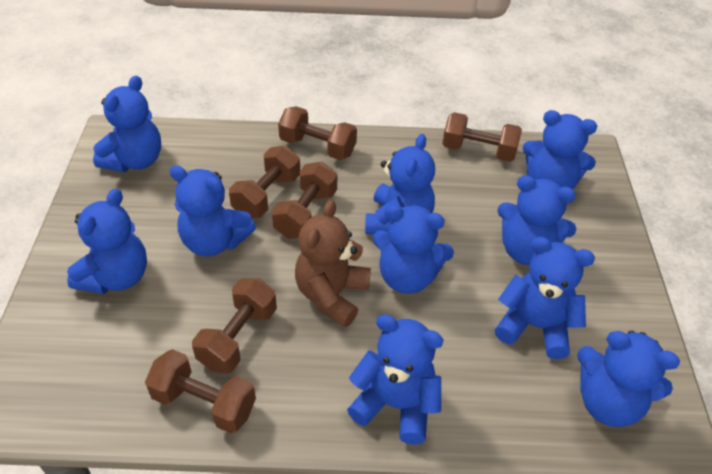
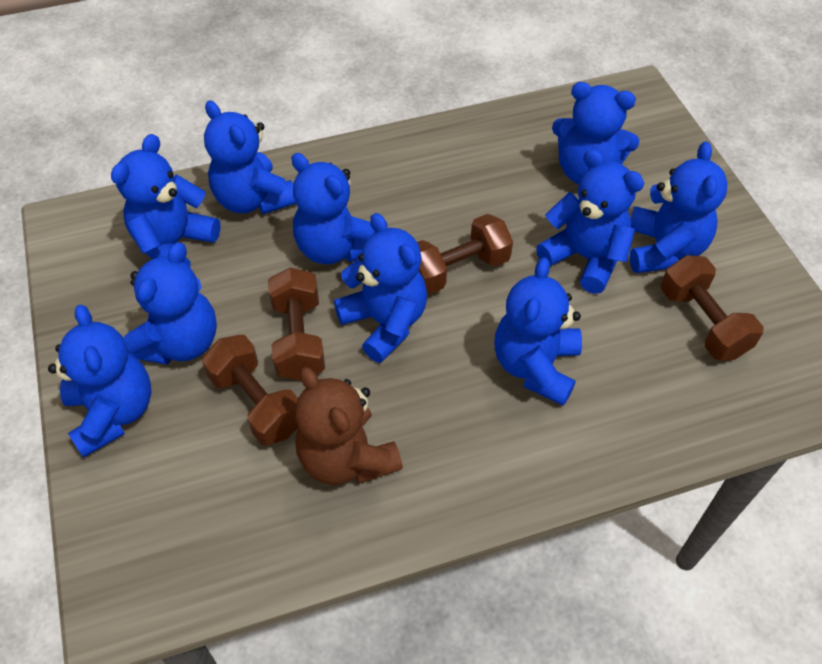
brown dumbbell: [145,349,256,433] [192,278,277,373] [229,146,300,218] [272,162,337,239] [278,106,357,160] [442,112,522,162] = 6 -> [202,335,299,446] [268,267,325,380] [417,214,513,294] [661,255,764,361] = 4

